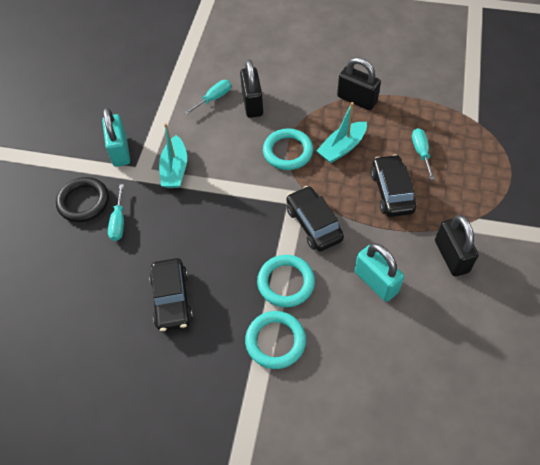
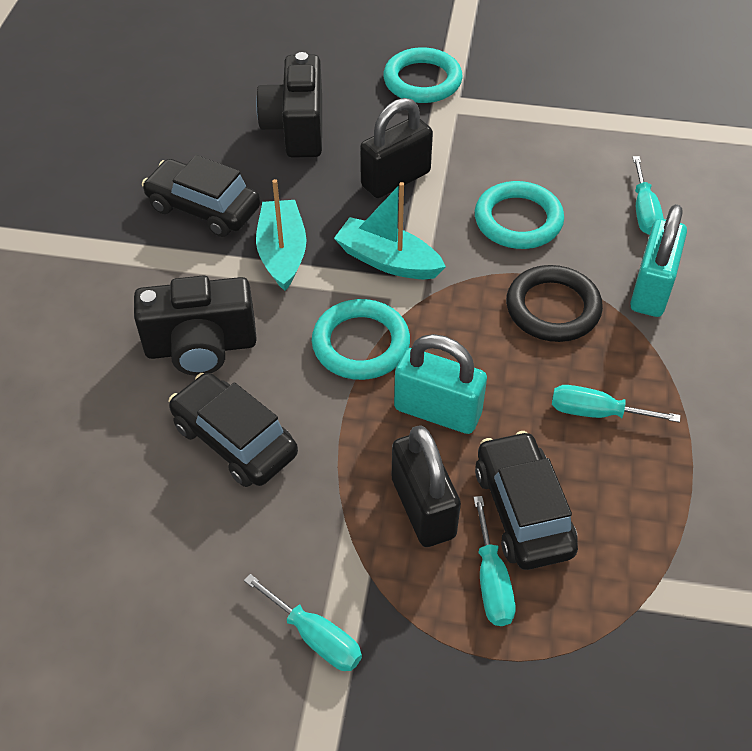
black camera: none = 0 -> [134,276,257,376] [256,52,322,158] = 2
black padlock: [240,59,263,118] [337,57,381,110] [435,215,479,277] = 3 -> [360,98,433,198] [392,425,461,547] = 2
turquoise screwdriver: [108,184,124,241] [184,80,231,115] [412,128,435,180] = 3 -> [244,574,362,671] [473,496,516,626] [552,385,681,423] [633,156,664,235] = 4

